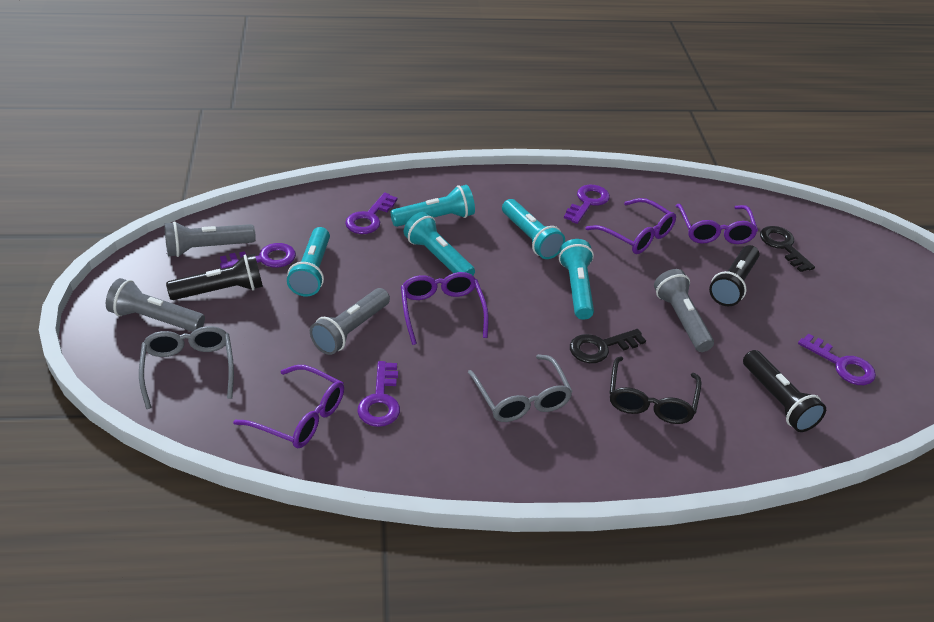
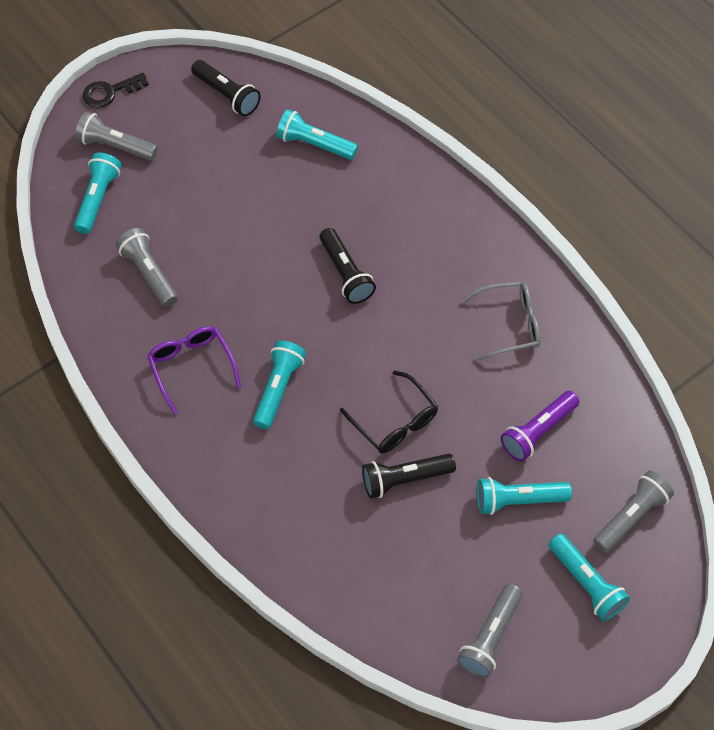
black key: [570,329,646,363] [760,226,815,272] = 2 -> [82,72,149,108] = 1
grey glasses: [139,326,234,409] [468,354,573,422] = 2 -> [461,282,540,361] = 1
purple flashlight: none = 0 -> [501,391,579,461] = 1
purple glasses: [233,365,344,448] [401,272,489,345] [585,198,676,254] [676,204,758,244] = 4 -> [147,326,241,415] = 1
purple key: [220,243,296,269] [345,192,397,234] [357,361,400,427] [564,185,610,224] [798,333,876,385] = 5 -> none = 0

